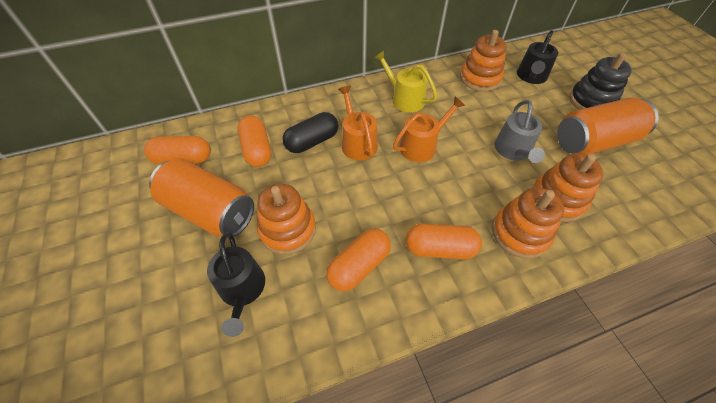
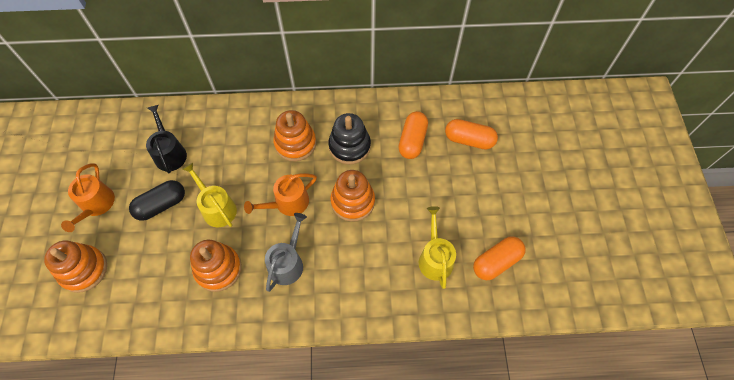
black watering can: [207,232,265,337] [517,30,558,84] = 2 -> [146,105,187,173] = 1
orange can: [149,158,254,237] [557,97,659,155] = 2 -> none = 0
orange capsule: [144,136,211,165] [238,116,271,167] [326,228,391,291] [406,224,482,259] = 4 -> [398,111,428,159] [445,119,498,150] [473,236,525,280] = 3
yellow watering can: [374,51,437,113] = 1 -> [182,163,237,227] [419,206,456,289] = 2

